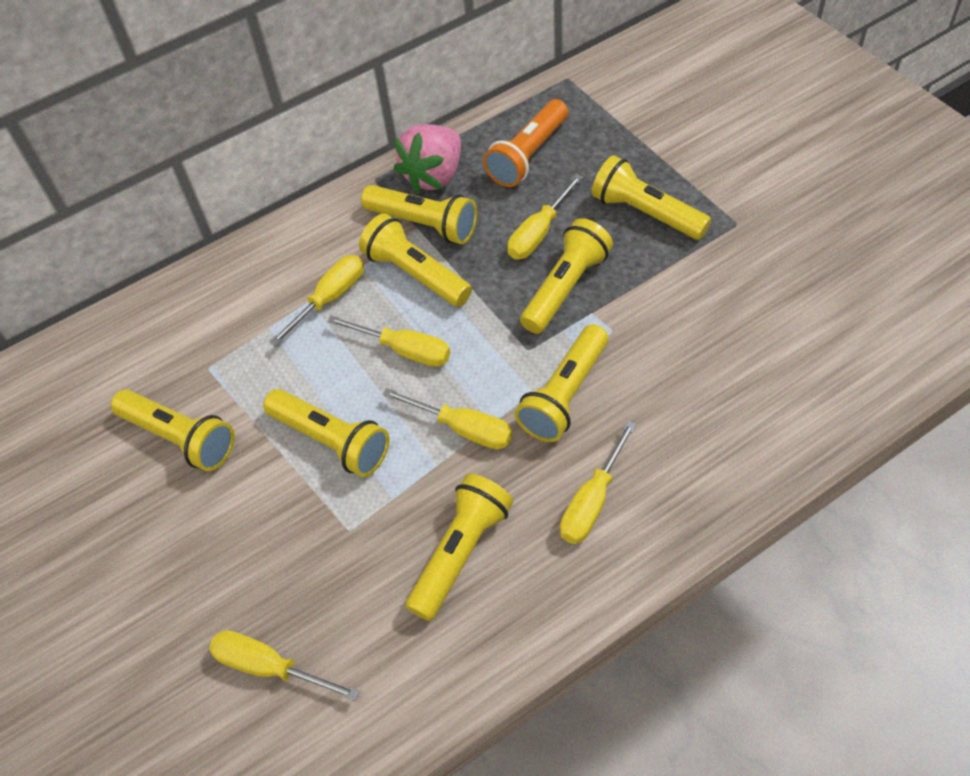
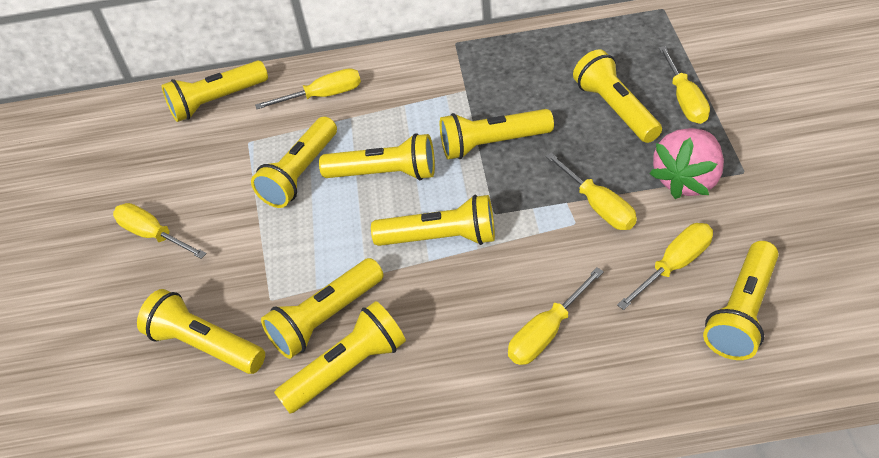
orange flashlight: [483,99,568,187] = 1 -> none = 0
yellow flashlight: [111,389,235,471] [263,389,390,477] [359,213,472,307] [361,185,477,244] [405,474,513,621] [515,324,608,442] [520,218,613,334] [592,155,711,240] = 8 -> [137,289,265,374] [162,60,268,122] [251,117,337,208] [261,258,384,359] [274,301,406,413] [319,133,435,180] [371,195,495,246] [440,109,554,159] [573,49,662,143] [703,241,779,360] = 10

